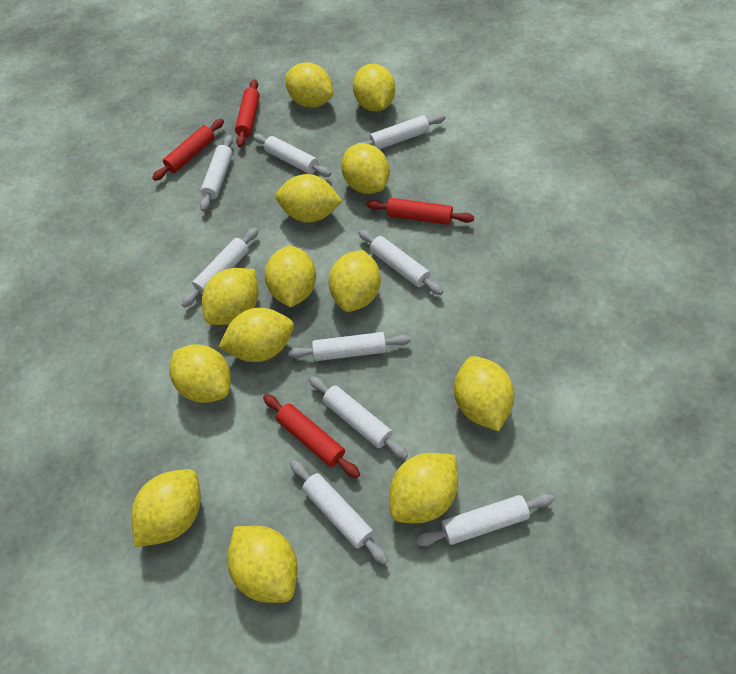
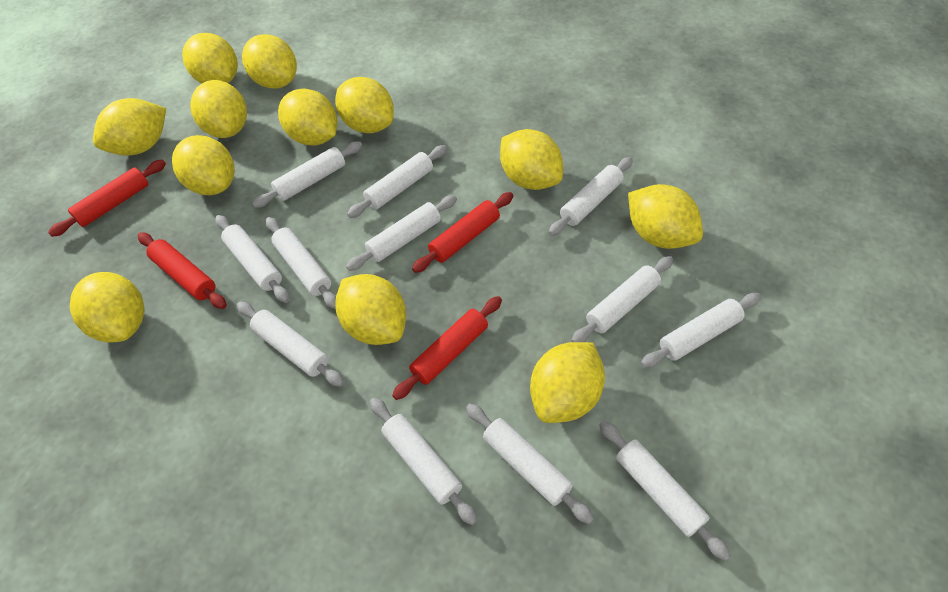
white rolling pin: [181,228,258,307] [200,135,233,212] [253,134,331,177] [288,332,411,361] [290,460,388,564] [309,376,408,459] [357,114,446,150] [359,230,444,295] [416,493,554,547] = 9 -> [215,215,290,303] [237,302,344,387] [252,141,362,208] [266,217,336,309] [346,195,457,271] [347,145,447,218] [370,397,477,525] [466,403,594,524] [549,157,633,236] [571,256,673,342] [599,420,731,561] [641,293,761,368] = 12
yellow lemon: [131,469,201,547] [169,344,231,403] [202,268,258,325] [219,308,294,362] [227,526,298,603] [265,246,316,308] [276,174,342,223] [285,62,333,108] [329,250,381,312] [341,143,390,194] [353,63,395,112] [389,453,458,523] [454,356,514,431] = 13 -> [70,272,144,342] [93,98,166,156] [172,135,235,195] [182,33,238,83] [190,80,247,138] [242,34,297,89] [278,89,338,146] [335,77,394,133] [335,274,406,345] [500,129,563,190] [530,342,605,423] [628,184,703,249] = 12

